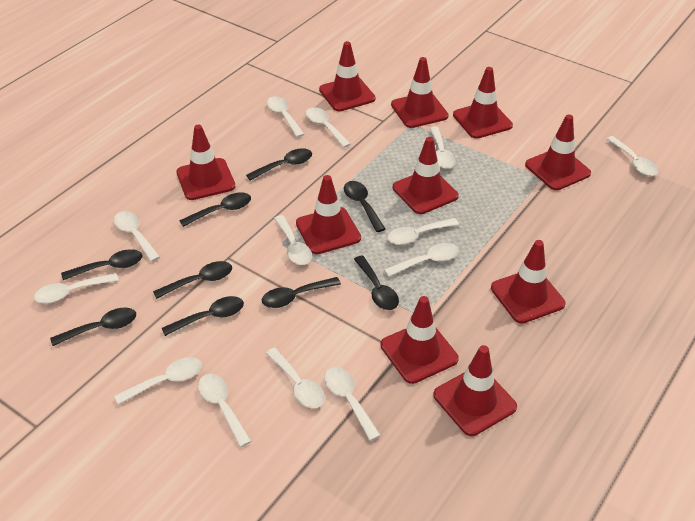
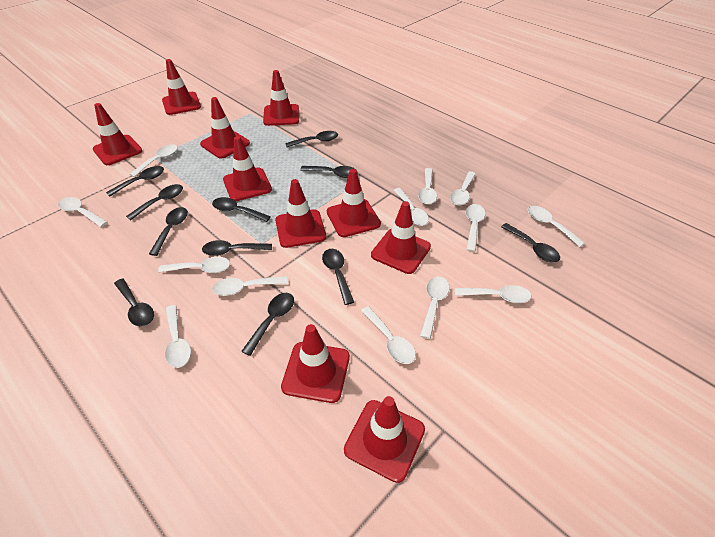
black spoon: [50,307,136,346] [61,249,142,280] [153,261,232,299] [162,296,244,336] [179,192,251,227] [246,148,312,181] [262,277,341,308] [344,181,385,232] [354,255,399,310] = 9 -> [106,166,164,197] [114,279,154,326] [126,184,183,220] [149,207,188,256] [202,240,272,256] [212,197,271,222] [241,293,294,356] [285,131,338,148] [300,166,357,178] [322,249,354,305] [501,223,560,262] = 11

